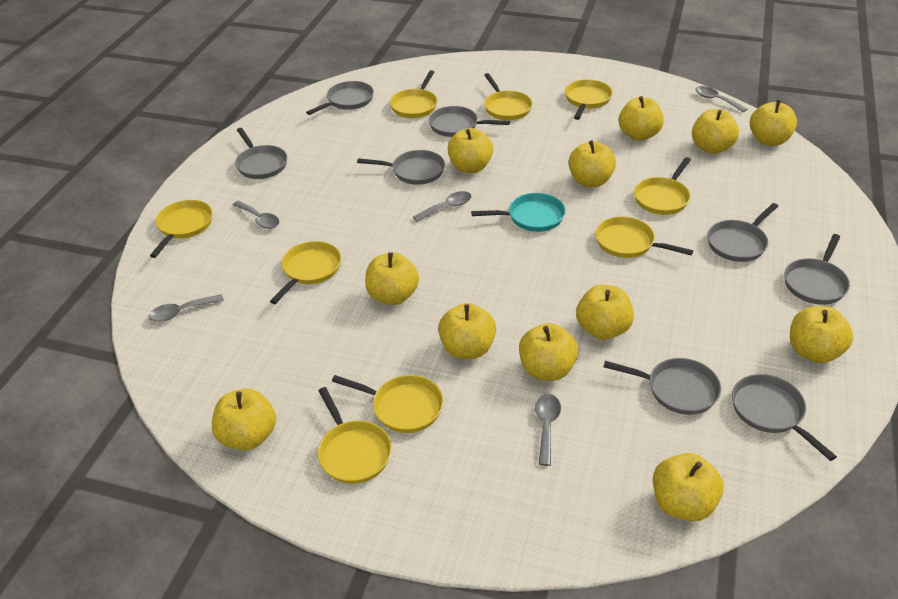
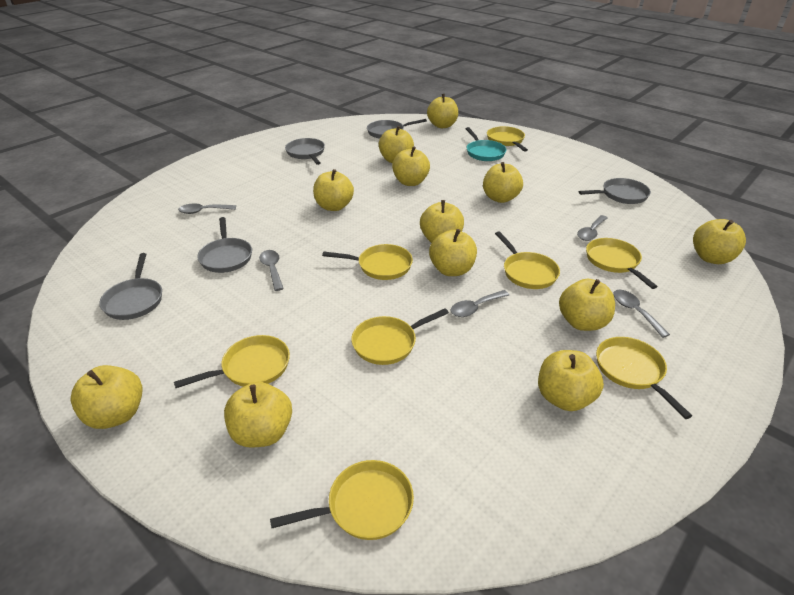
grey pan: [235,128,287,179] [306,81,374,115] [357,150,445,185] [428,106,510,137] [604,358,721,415] [707,203,778,262] [732,374,837,461] [784,234,850,305] = 8 -> [99,253,162,320] [197,217,252,273] [285,138,325,165] [367,119,427,139] [579,178,651,204] = 5
yellow pan: [150,200,213,258] [270,241,341,304] [318,387,392,484] [332,375,443,433] [390,70,437,118] [484,73,533,120] [565,79,613,120] [595,216,693,258] [634,157,691,215] = 9 -> [174,335,290,388] [270,460,414,540] [322,244,413,280] [351,308,449,365] [487,126,528,152] [495,231,560,289] [586,238,658,289] [596,337,692,419] = 8

